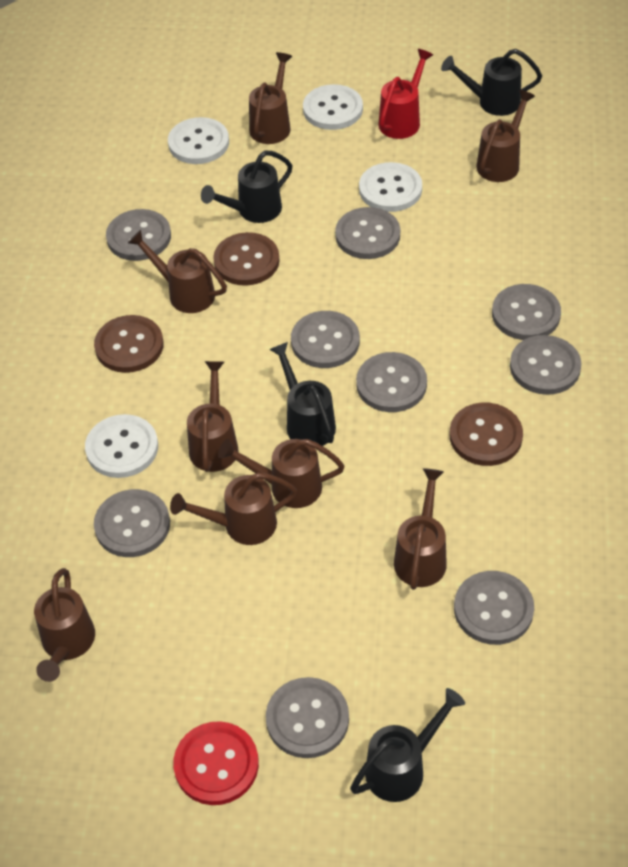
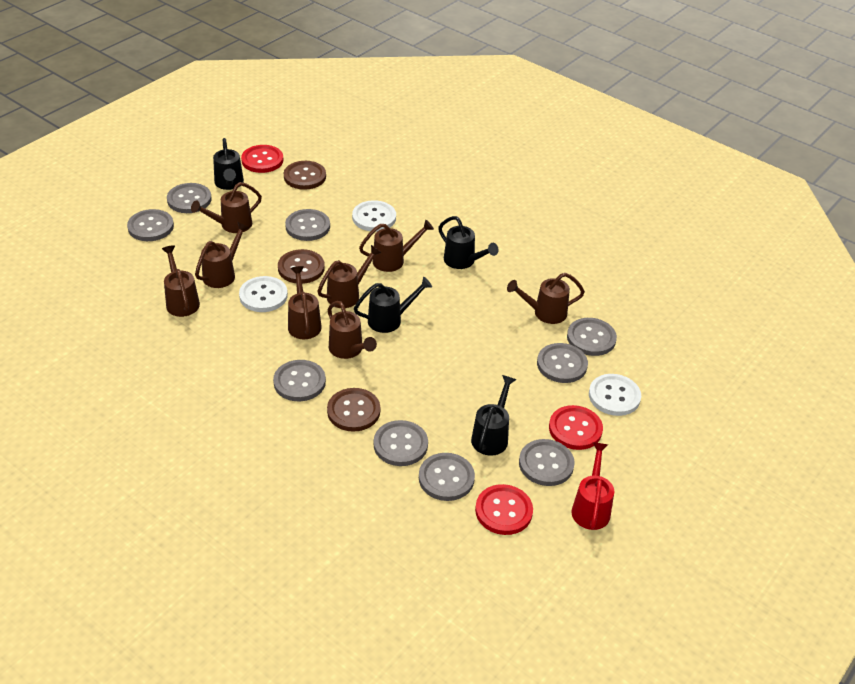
red button: [173,721,259,805] = 1 -> [241,145,284,173] [475,484,533,535] [549,405,603,450] = 3
white button: [85,414,158,478] [168,117,229,164] [303,84,363,130] [359,162,422,212] = 4 -> [239,276,288,312] [352,200,396,232] [589,374,641,416] = 3

